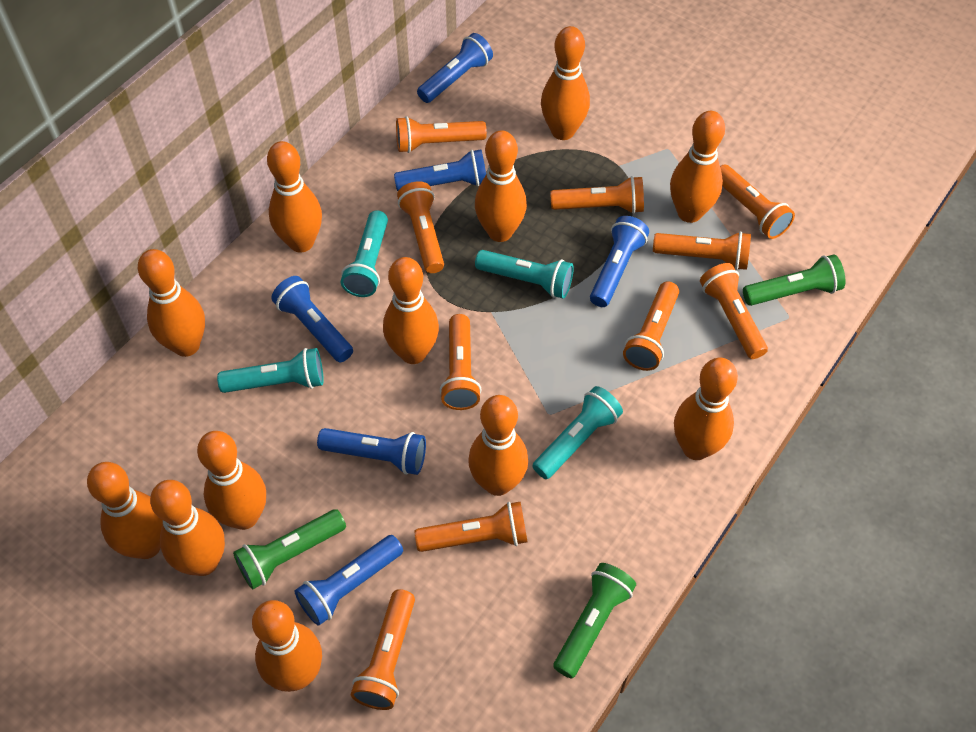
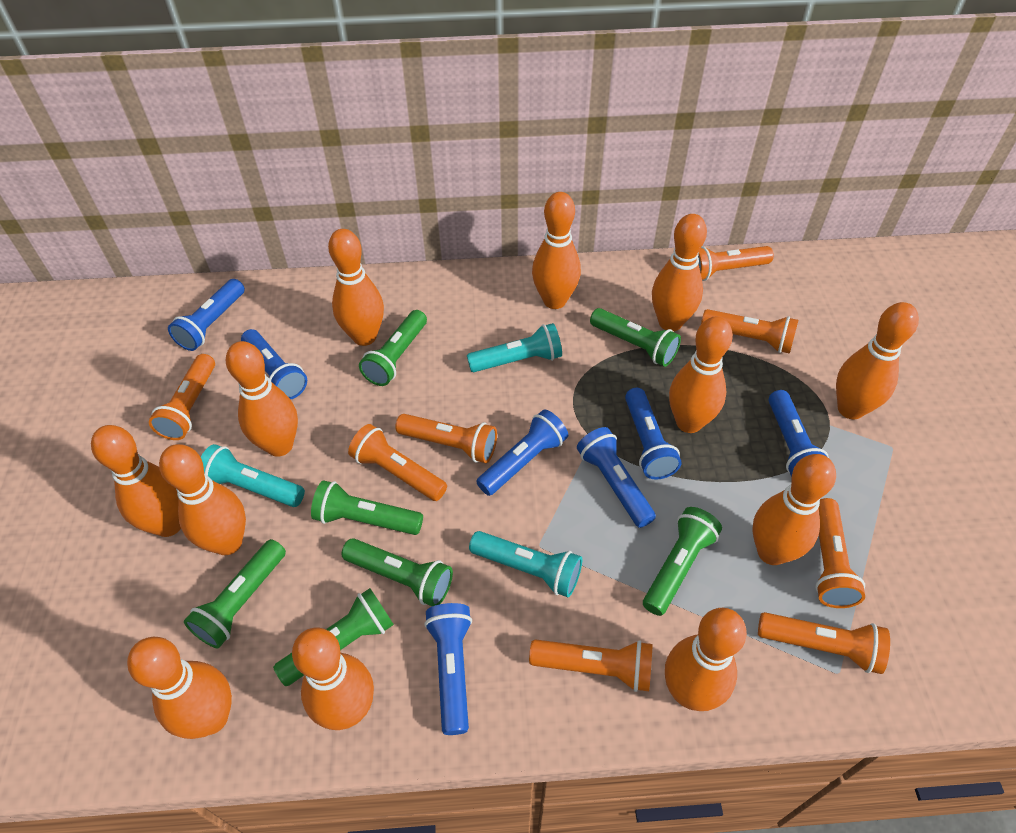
blue flashlight: [271,276,353,362] [295,535,403,626] [317,428,426,475] [394,149,486,191] [417,33,493,103] [590,216,649,307] = 6 -> [168,279,245,351] [241,329,307,399] [424,603,472,735] [476,410,568,496] [577,427,656,528] [625,388,682,479] [768,390,829,477] = 7
green flashlight: [233,509,346,589] [553,563,636,679] [743,254,846,306] = 3 -> [184,539,286,648] [273,588,394,686] [311,480,423,535] [341,538,453,606] [359,310,427,386] [590,308,681,367] [643,507,722,616] = 7
orange flashlight: [351,589,415,710] [396,116,487,153] [397,181,444,273] [415,502,528,552] [440,314,482,410] [550,176,644,214] [623,281,679,371] [653,231,751,270] [700,263,768,359] [720,164,795,239] = 10 -> [149,354,215,440] [348,424,447,501] [395,414,497,463] [529,639,653,692] [698,246,774,281] [701,309,798,354] [758,612,890,674] [815,498,865,608] = 8
turquoise flashlight: [217,348,324,393] [341,210,388,297] [475,250,574,299] [532,386,623,479] = 4 -> [201,444,305,507] [467,323,562,372] [469,531,582,597] = 3

